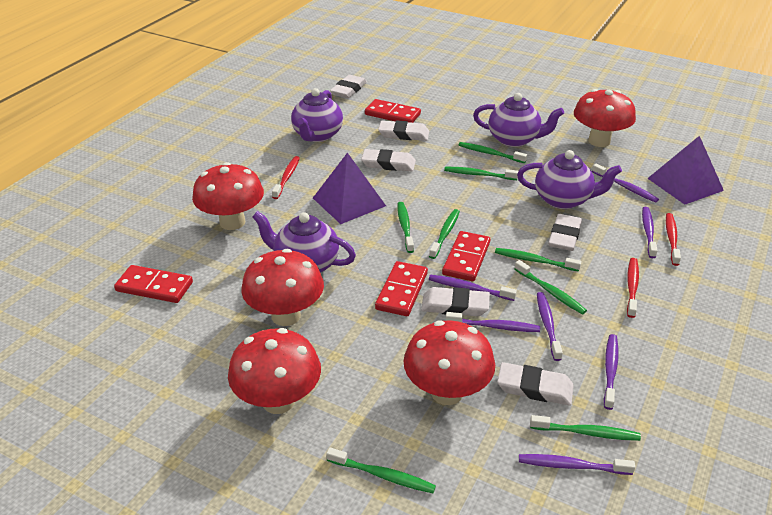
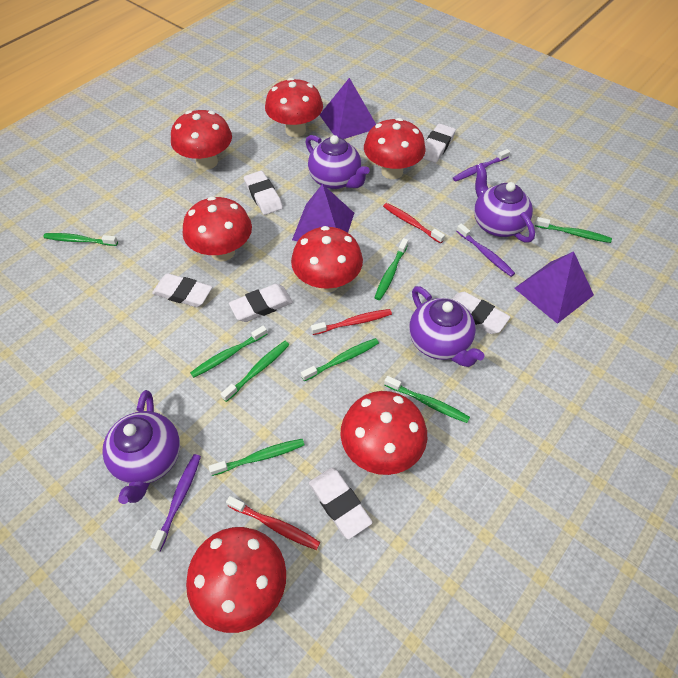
purple pyramid: [313,153,386,224] [647,136,724,205] = 2 -> [292,184,354,241] [320,78,376,139] [514,251,594,324] = 3
purple toothbrush: [429,275,517,301] [446,312,540,332] [519,454,635,475] [537,292,563,361] [592,163,659,203] [604,334,618,410] [642,207,657,258] = 7 -> [150,454,201,552] [453,149,510,182] [456,224,515,277] = 3
red domino: [114,265,193,303] [365,99,421,123] [375,261,428,316] [442,231,491,281] = 4 -> none = 0
red mushroom: [192,162,264,230] [228,328,321,414] [241,249,324,326] [403,320,495,405] [574,89,636,147] = 5 -> [171,110,232,170] [183,196,252,261] [186,527,286,633] [265,78,323,137] [291,226,363,293] [340,391,427,475] [364,118,426,179] = 7

